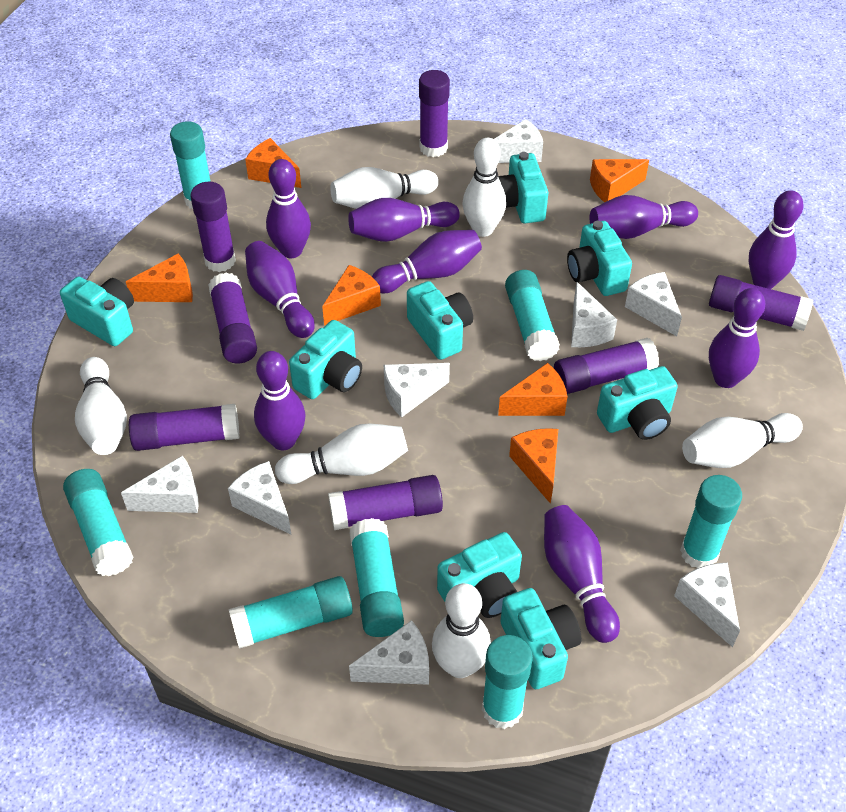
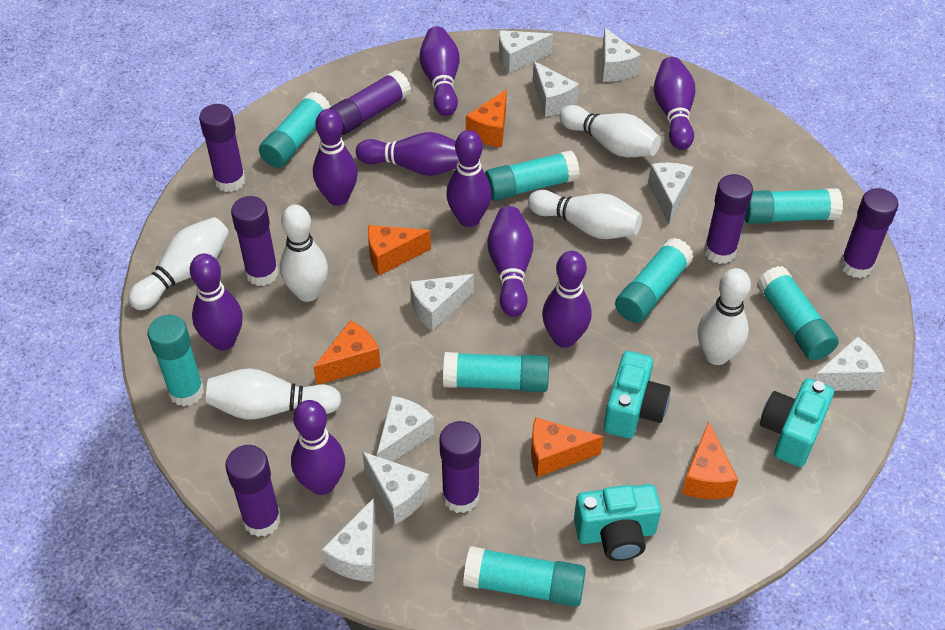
orange cheese: [126,254,193,302] [245,138,301,188] [322,265,381,326] [498,363,567,416] [509,428,558,504] [590,159,649,202] = 6 -> [314,320,381,385] [368,225,431,276] [466,89,507,147] [531,417,604,477] [682,421,738,499] = 5
turquoise camera: [60,276,134,346] [289,320,362,399] [407,281,473,360] [437,532,522,618] [498,152,548,223] [501,588,582,690] [567,221,632,296] [597,366,678,440] = 8 -> [574,484,661,561] [604,351,671,439] [760,378,834,467] = 3
turquoise glue stick: [63,469,134,576] [170,121,211,209] [229,576,353,649] [349,518,404,637] [482,635,533,729] [505,270,560,361] [680,475,742,568] = 7 -> [147,315,204,406] [259,91,331,168] [443,352,549,392] [463,546,586,607] [485,150,580,201] [615,238,694,323] [744,188,843,224] [757,266,839,361] = 8
white cheese: [121,455,199,513] [228,461,291,535] [349,620,429,685] [384,363,450,418] [494,119,543,163] [571,282,617,347] [625,272,682,336] [674,563,740,647] = 8 -> [321,499,376,582] [362,452,430,524] [377,396,435,462] [410,274,474,331] [499,30,553,74] [533,61,579,117] [603,28,641,82] [648,163,693,224] [814,336,885,391] = 9

